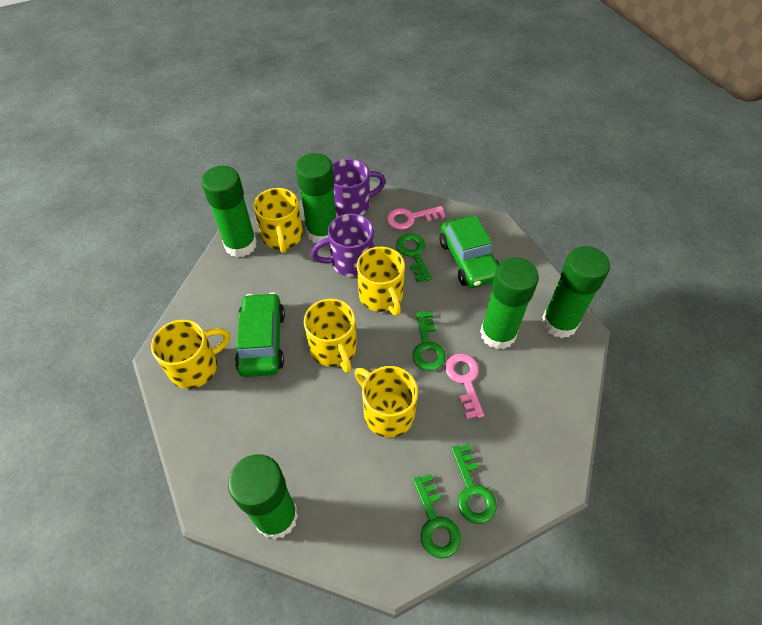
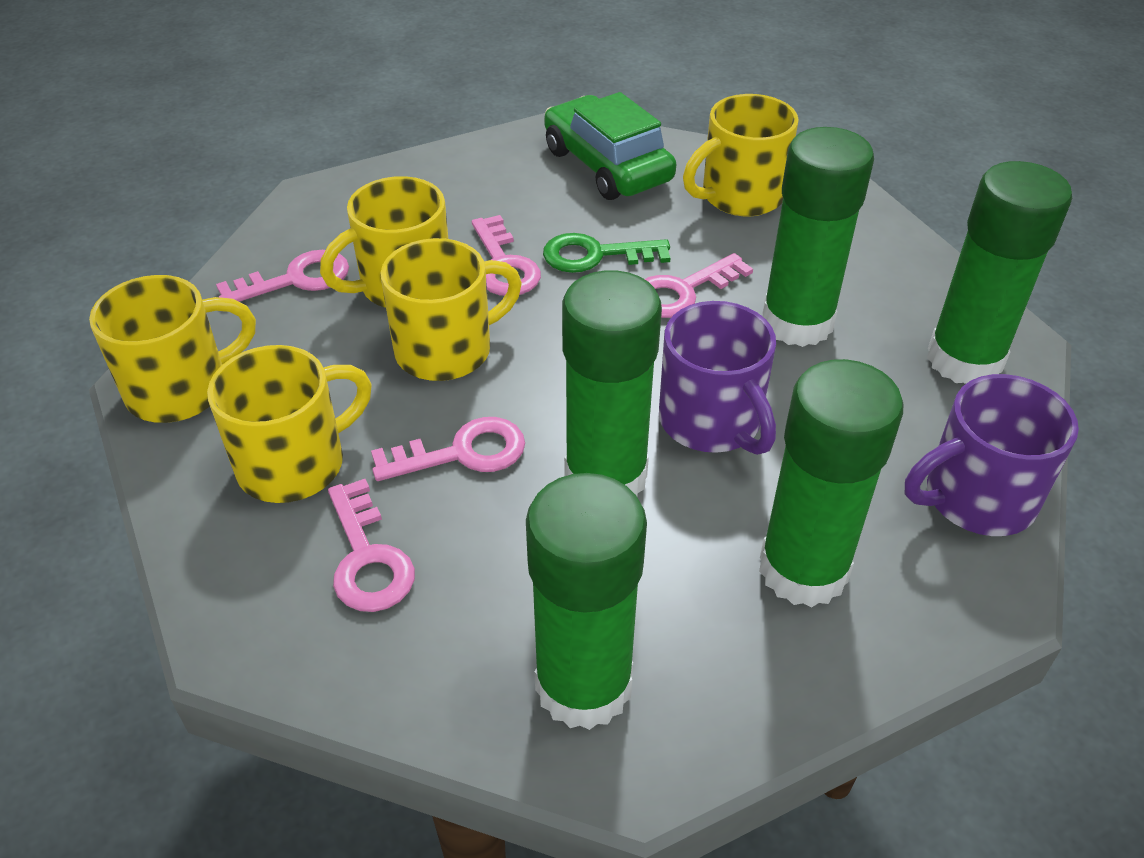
green car: [235,292,285,377] [440,216,499,288] = 2 -> [544,92,676,200] = 1
green key: [396,234,432,283] [412,311,446,371] [413,474,461,559] [451,444,497,524] = 4 -> [543,233,670,273] = 1
pink key: [387,206,445,230] [445,353,484,419] = 2 -> [216,250,349,302] [328,479,415,612] [371,417,525,481] [472,215,541,296] [645,253,753,318] = 5

